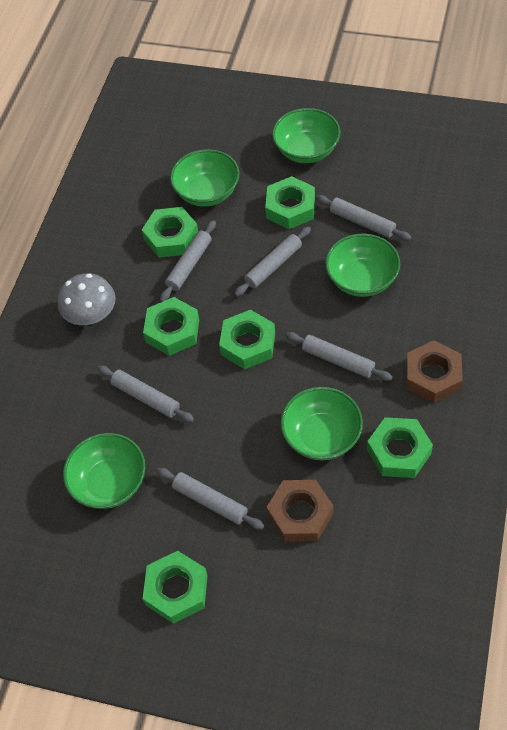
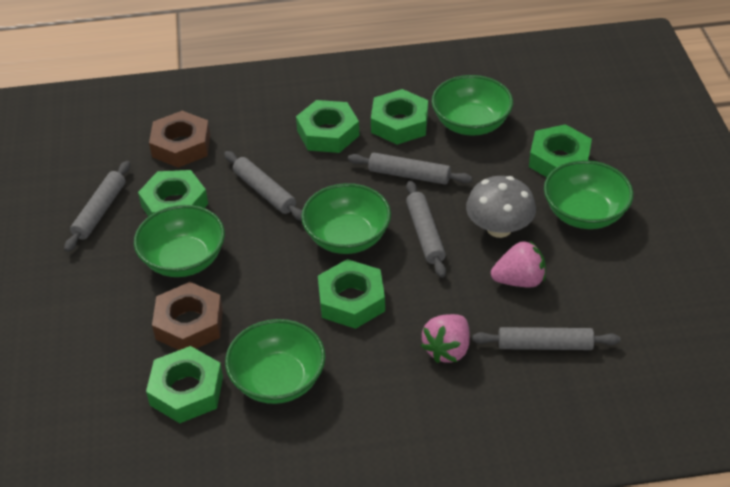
grey rolling pin: [97,365,194,422] [157,468,264,530] [160,220,216,302] [234,227,311,297] [286,332,393,381] [316,195,411,241] = 6 -> [64,161,130,252] [224,151,302,221] [348,153,472,185] [406,181,446,278] [472,327,621,350] = 5
pink strawberry: none = 0 -> [421,314,470,363] [491,241,546,288] = 2

